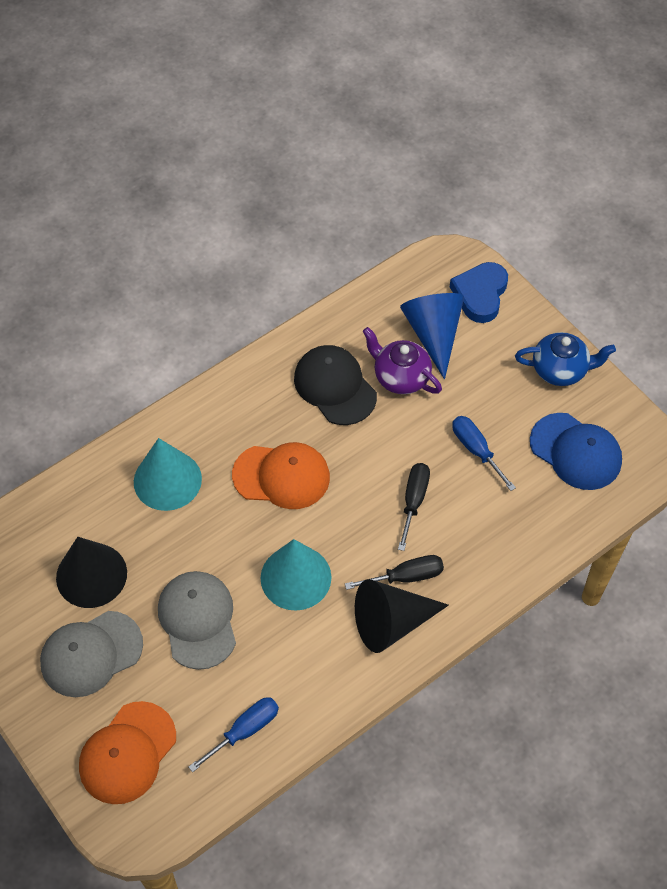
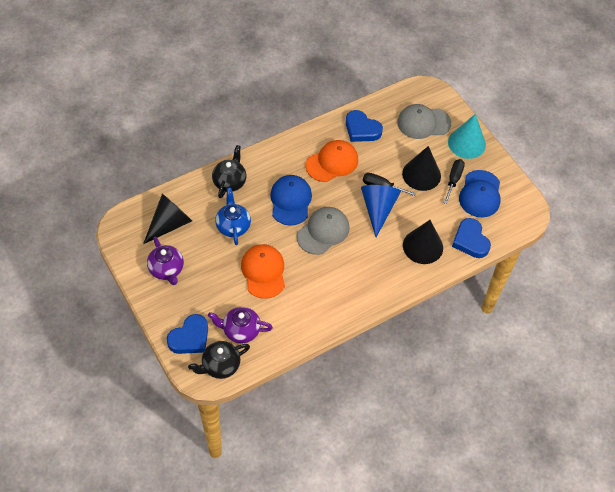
black cap: [294,345,377,425] = 1 -> none = 0
black cone: [56,537,127,608] [355,579,449,653] = 2 -> [143,194,192,244] [402,146,441,191] [403,220,443,264] = 3
black teapot: none = 0 -> [188,341,250,379] [212,145,246,198] = 2
blue cap: [530,413,622,490] = 1 -> [270,175,312,226] [459,170,500,218] = 2
blue heart: [450,262,508,323] = 1 -> [167,314,208,354] [346,110,383,142] [452,218,491,258] = 3
blue screwdriver: [189,697,279,772] [452,416,516,491] = 2 -> none = 0
purple teapot: [362,327,442,394] = 1 -> [147,237,184,285] [208,307,273,343] = 2
turquoise cone: [134,438,202,511] [261,539,332,611] = 2 -> [448,114,486,159] = 1

